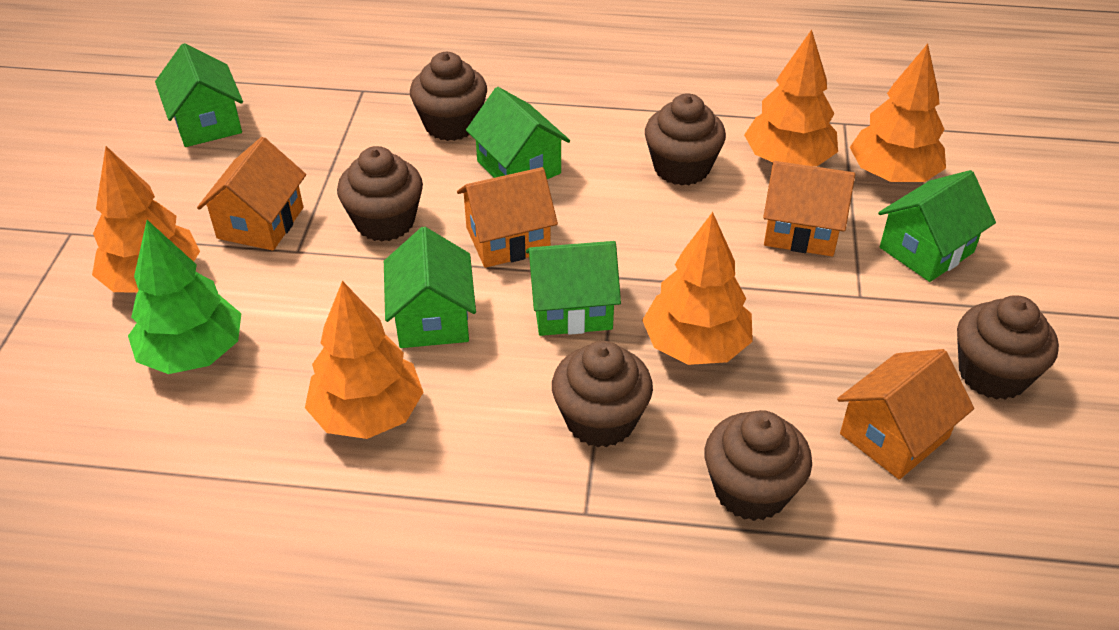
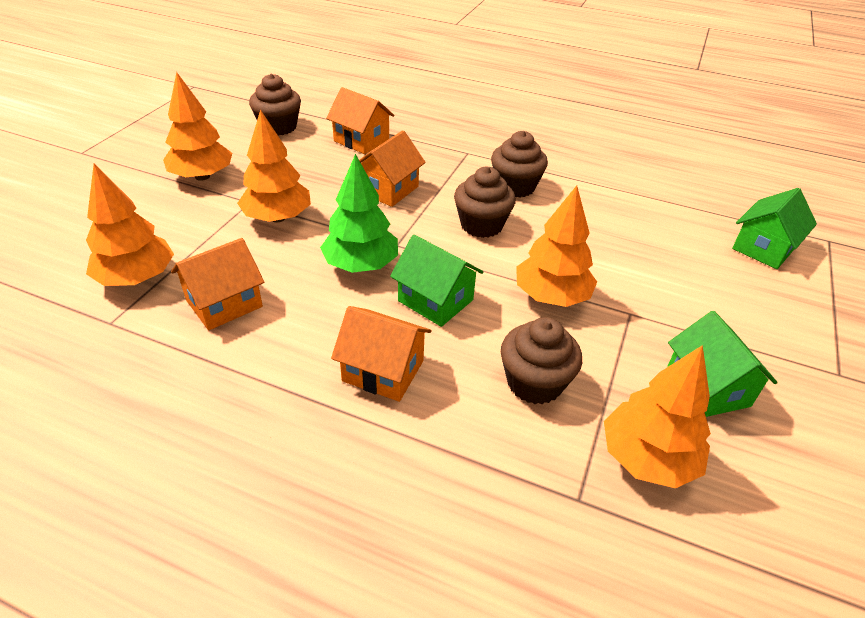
brown cupcake: [337,146,423,242] [410,52,487,141] [552,341,653,447] [645,93,726,186] [704,410,812,521] [957,296,1059,400] = 6 -> [249,74,301,136] [454,167,516,238] [491,131,548,198] [501,317,582,404] = 4
green house: [155,43,243,147] [384,227,476,348] [466,87,570,179] [526,241,621,336] [878,170,996,282] = 5 -> [390,234,483,327] [667,311,778,417] [732,188,817,269] = 3

